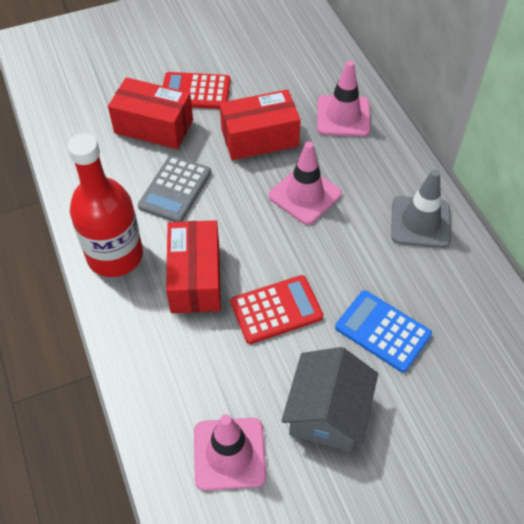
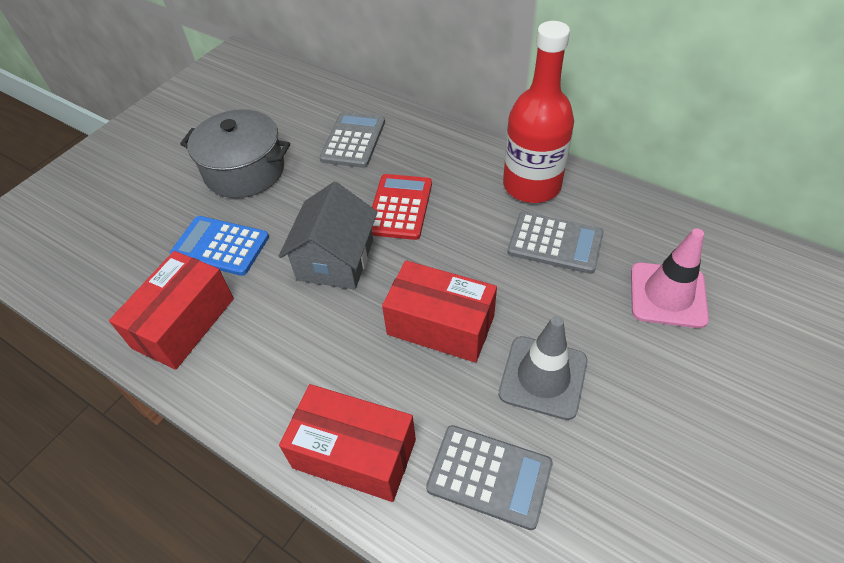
grey calculator: [138,155,211,222] = 1 -> [320,112,385,168] [426,425,553,530] [508,212,604,274] = 3
grey pot: none = 0 -> [180,109,290,198] = 1
pink traffic cone: [194,414,266,491] [269,141,342,225] [317,61,370,137] = 3 -> [631,228,709,328] = 1
red calculator: [163,72,231,109] [230,275,323,344] = 2 -> [372,174,432,240] = 1

